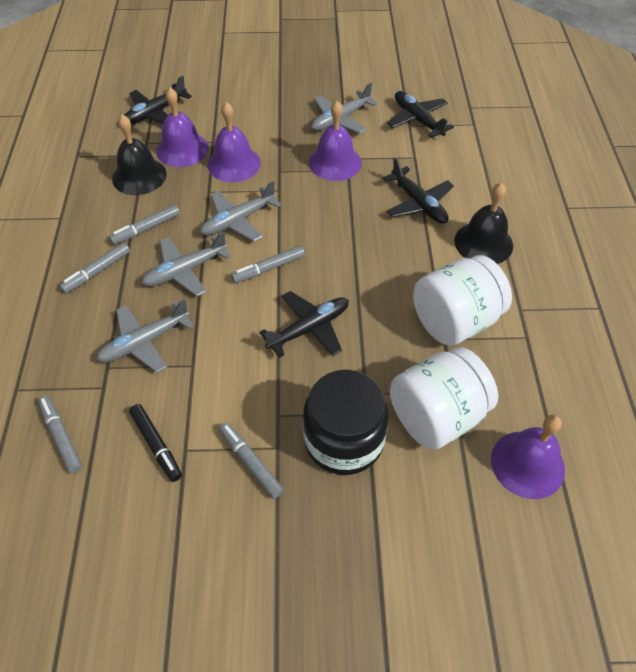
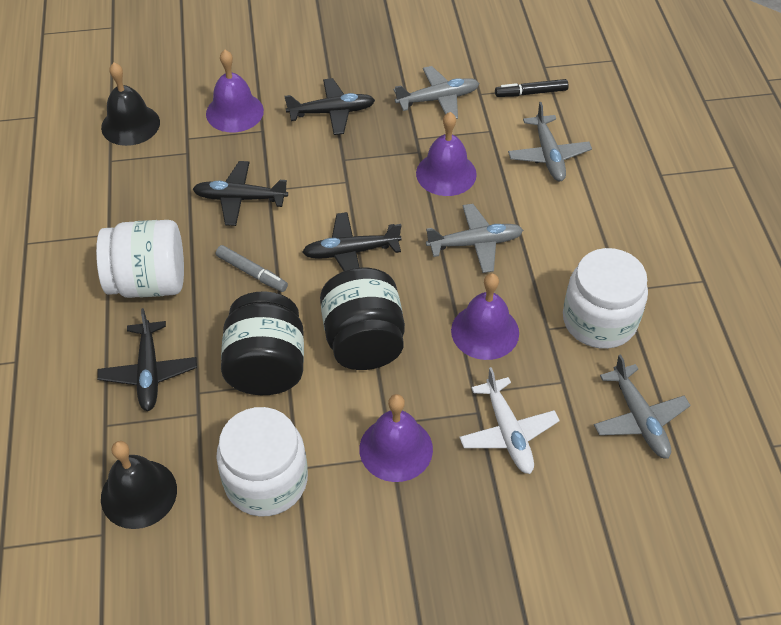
black jar: [303,370,389,475] = 1 -> [221,292,304,395] [320,267,405,370] = 2
grey marker: [38,396,82,473] [59,242,130,294] [109,204,180,245] [219,422,284,499] [231,245,305,283] = 5 -> [216,245,288,292] = 1
white jar: [390,347,498,450] [413,255,512,346] = 2 -> [96,220,184,298] [216,407,308,516] [563,248,648,349] = 3
white plane: none = 0 -> [459,367,560,474] = 1

